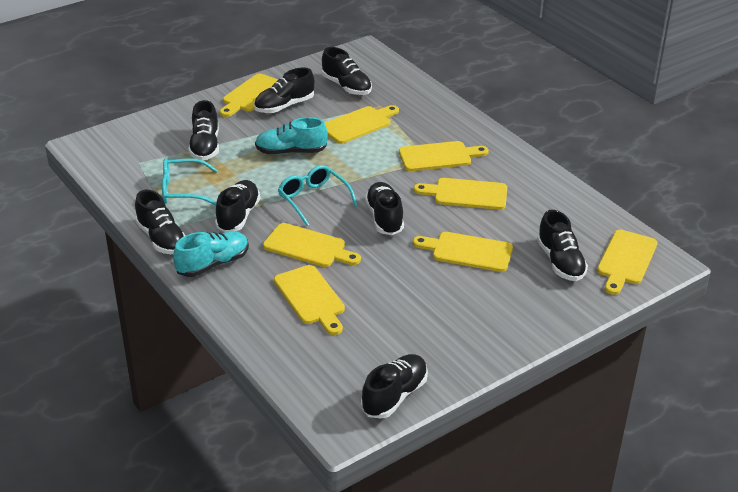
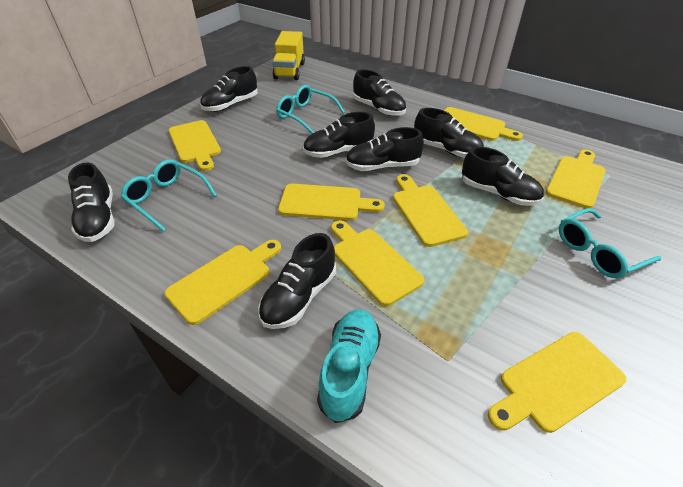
turquoise glasses: [162,158,218,205] [278,165,358,226] = 2 -> [120,159,217,232] [276,85,345,134] [559,208,661,279] = 3
turquoise shoe: [173,232,249,277] [255,117,328,155] = 2 -> [317,309,381,423] = 1
yellow truck: none = 0 -> [273,31,305,80] = 1

